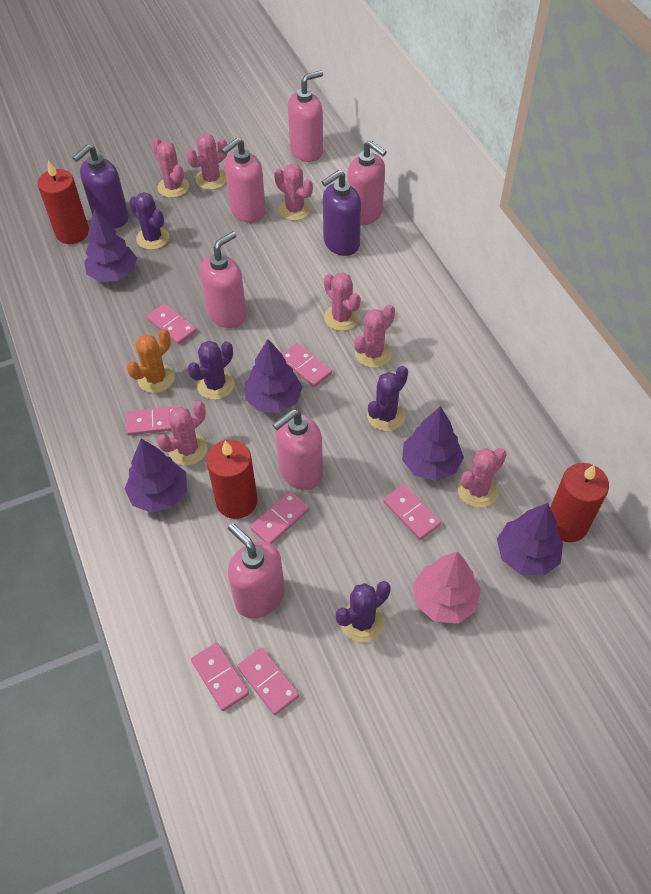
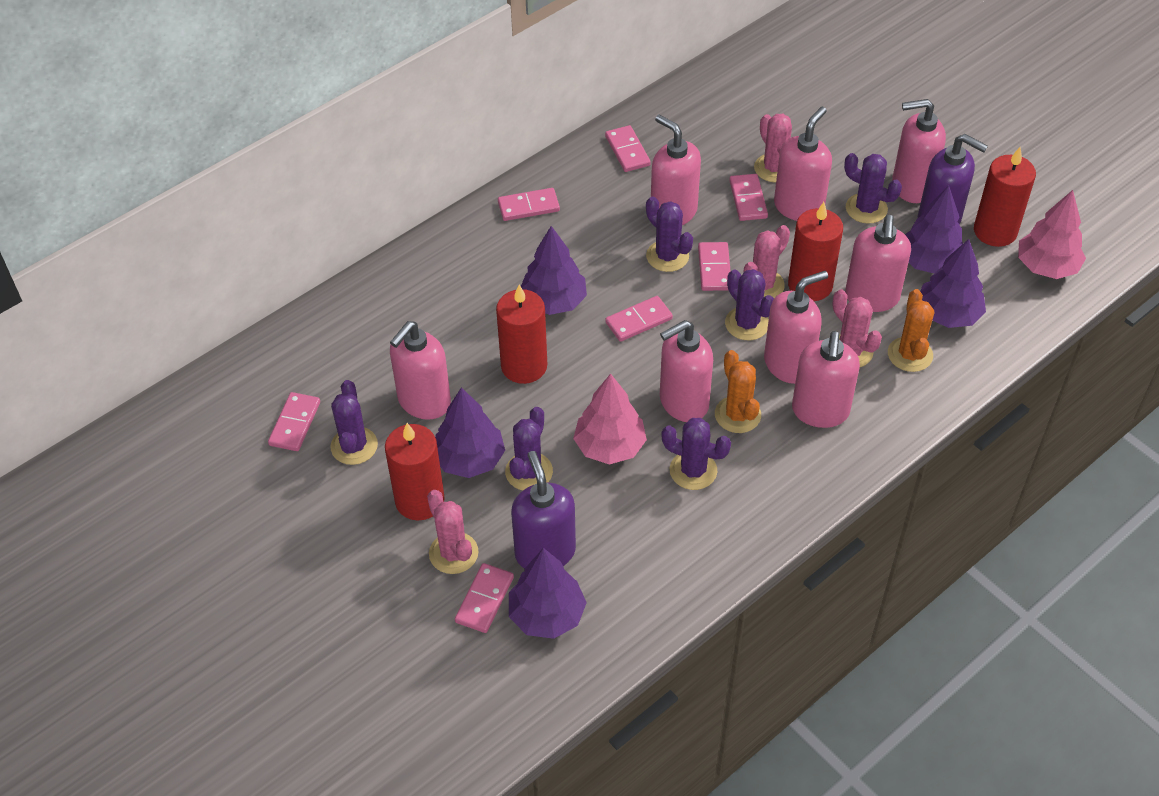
orange cactus: [127,329,175,393] = 1 -> [715,350,761,433] [888,289,934,372] = 2
pink cactus: [152,138,189,198] [157,401,207,466] [186,133,227,190] [274,163,313,221] [324,273,361,331] [354,304,395,368] [458,448,507,508] = 7 -> [427,490,479,574] [743,225,790,298] [754,114,792,182] [832,290,882,367] = 4
pink soap dispenser: [200,231,247,328] [221,137,266,223] [228,523,285,619] [272,409,323,490] [288,70,323,162] [347,140,387,226] = 6 -> [390,321,451,420] [651,115,701,225] [660,320,713,422] [764,271,828,384] [774,107,832,221] [792,331,860,428] [845,215,911,312] [892,99,946,203] = 8
pink tree: [413,552,481,623] = 1 -> [573,374,647,464] [1018,190,1086,279] = 2
purple cactus: [129,192,169,250] [188,341,234,400] [336,581,391,642] [367,366,408,431] = 4 -> [330,380,378,465] [505,407,553,490] [646,197,693,272] [661,418,731,490] [725,269,774,340] [844,153,902,224] = 6
red candle: [37,160,89,244] [206,440,257,519] [550,463,609,542] = 3 -> [385,423,445,521] [496,285,547,384] [788,202,843,301] [974,147,1036,247] = 4

